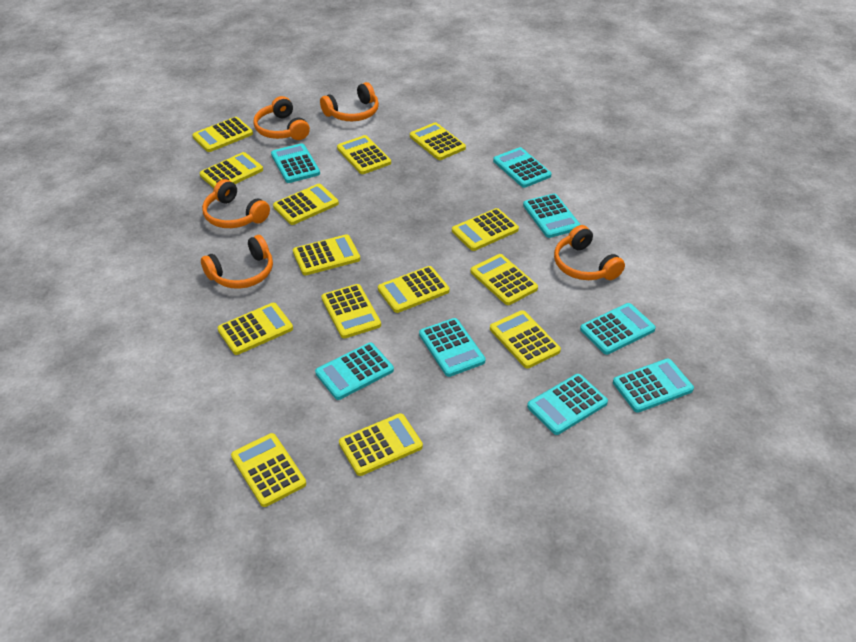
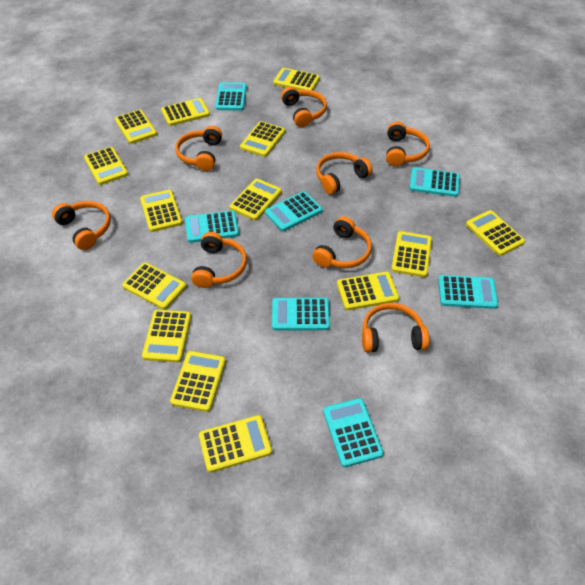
orange headphones: [201,235,273,289] [202,179,270,228] [253,96,310,140] [320,82,379,121] [554,225,625,280] = 5 -> [52,201,111,250] [175,126,222,171] [191,232,247,288] [281,87,327,127] [312,216,372,268] [316,152,373,194] [362,303,429,353] [386,121,430,166] = 8
turquoise calculator: [271,143,320,183] [315,343,394,400] [419,318,486,377] [493,147,552,188] [523,193,581,238] [527,374,608,435] [580,303,656,355] [613,358,694,413] = 8 -> [185,210,239,243] [215,82,247,111] [265,191,322,231] [272,298,330,331] [323,398,384,467] [409,167,460,197] [438,275,498,309] = 7

